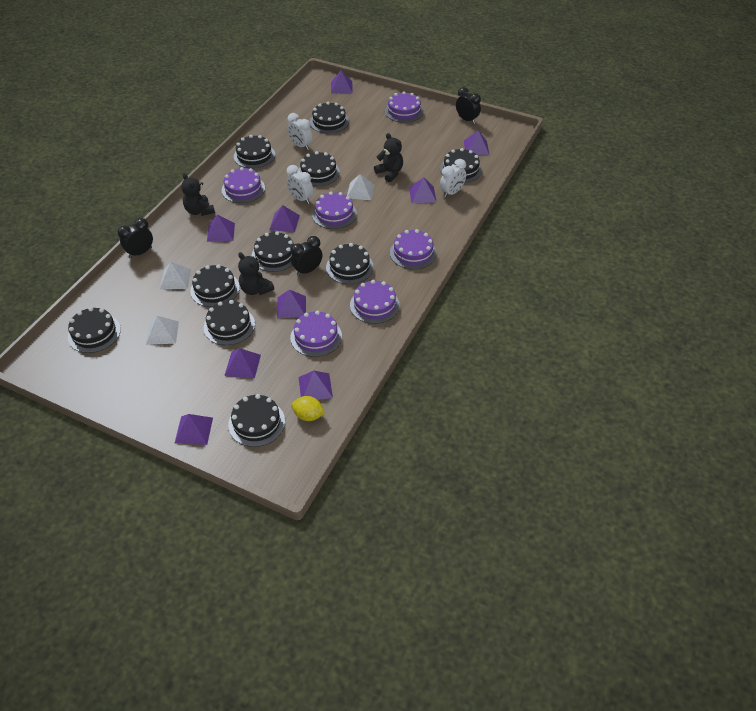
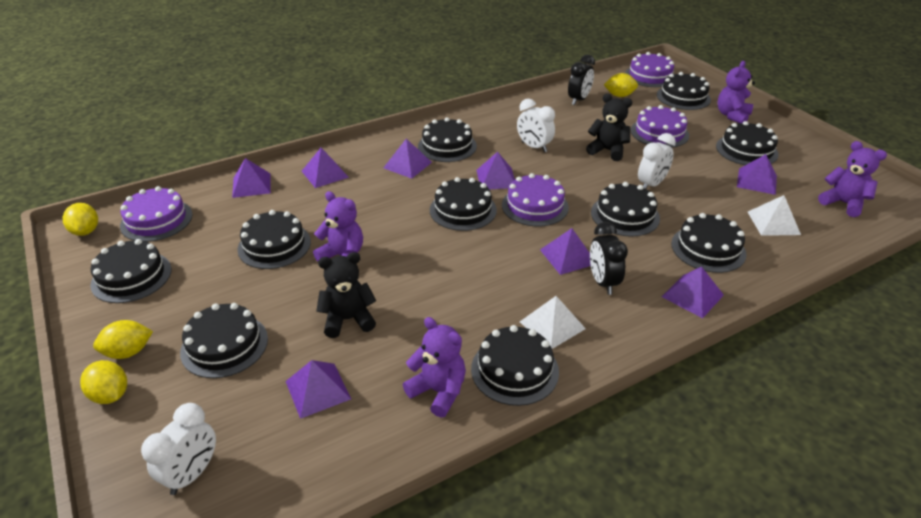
black clock: [118,218,153,258] [291,236,322,276] [456,87,481,124] = 3 -> [568,55,595,105] [590,222,628,295] = 2
black teddy bear: [181,173,215,216] [238,252,274,295] [374,133,403,182] = 3 -> [316,252,376,338] [586,94,632,161] = 2
purple cake: [222,167,265,203] [290,311,342,357] [312,192,357,229] [350,280,400,324] [385,91,424,123] [390,229,437,269] = 6 -> [120,186,193,242] [502,173,569,227] [625,52,674,87] [631,105,689,148] = 4
purple pyramid: [174,414,213,445] [207,215,235,242] [224,348,261,378] [269,205,300,232] [277,290,306,318] [299,371,333,400] [331,71,353,93] [409,177,437,203] [464,130,489,155] = 9 -> [232,158,271,198] [286,360,351,419] [302,148,349,188] [384,139,432,179] [477,152,515,189] [540,228,591,275] [662,267,724,318] [737,154,777,195] = 8
purple teddy bear: none = 0 -> [313,191,363,261] [403,317,466,418] [717,61,755,123] [818,141,887,217] = 4
white pyramid: [146,316,179,345] [160,262,191,289] [347,174,374,200] = 3 -> [520,296,586,349] [748,195,801,236] = 2
yellow lemon: [291,396,325,421] = 1 -> [63,203,98,236] [80,360,127,404] [93,320,153,359] [604,73,638,97] = 4

